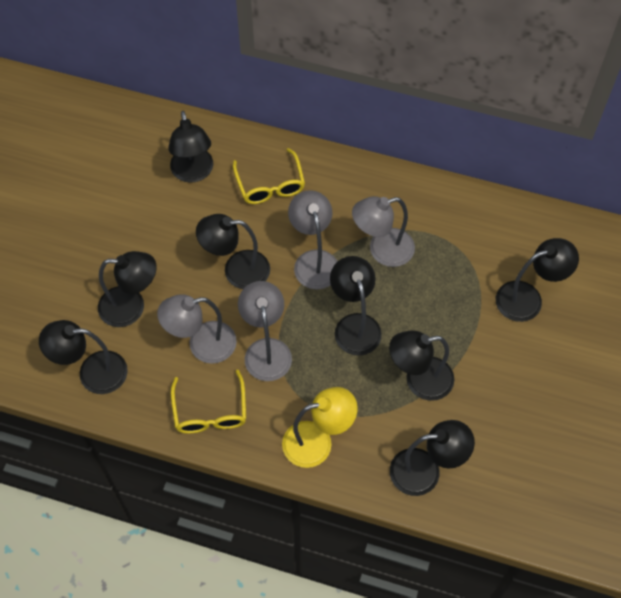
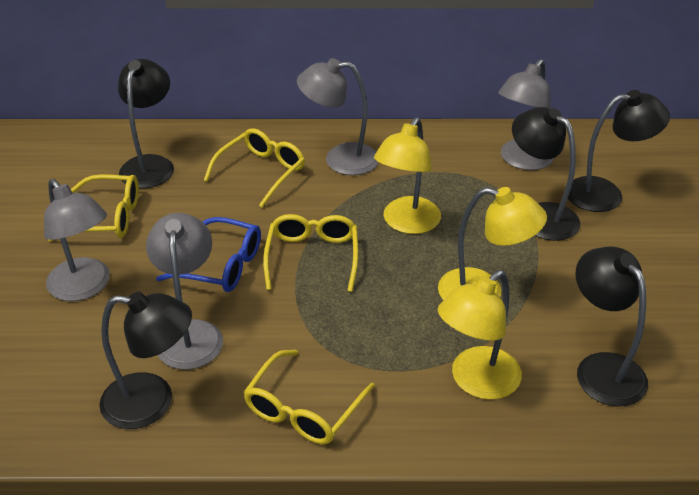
black lamp: [39,320,128,394] [98,251,157,327] [168,111,213,183] [196,214,270,289] [330,256,382,356] [389,330,454,401] [390,420,475,496] [496,238,579,322] = 8 -> [99,291,192,429] [118,59,174,188] [512,107,580,241] [568,90,670,212] [575,247,648,407] = 5
blue glasses: none = 0 -> [156,217,261,292] = 1
yellow glasses: [171,370,246,434] [233,148,305,204] = 2 -> [48,174,139,242] [204,128,305,208] [243,350,375,444] [263,214,358,292] = 4
yellow lamp: [282,387,358,468] = 1 -> [374,117,441,234] [438,187,547,300] [438,270,522,400] = 3

